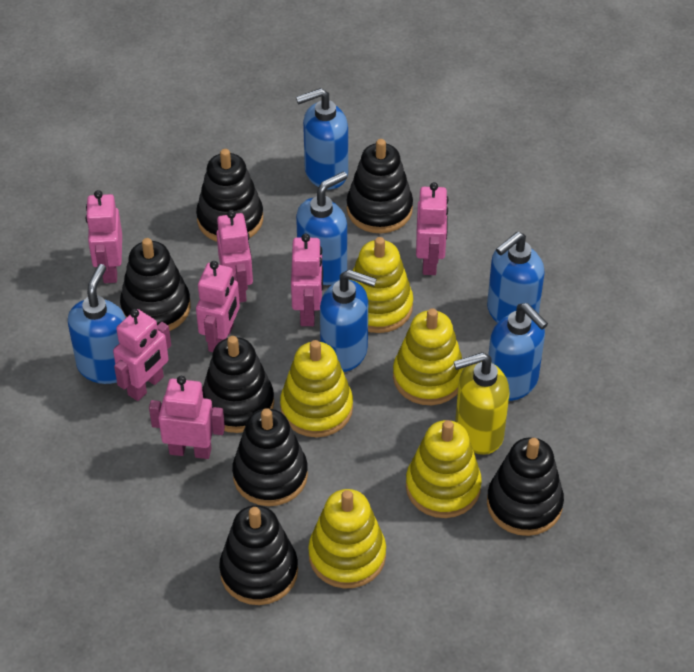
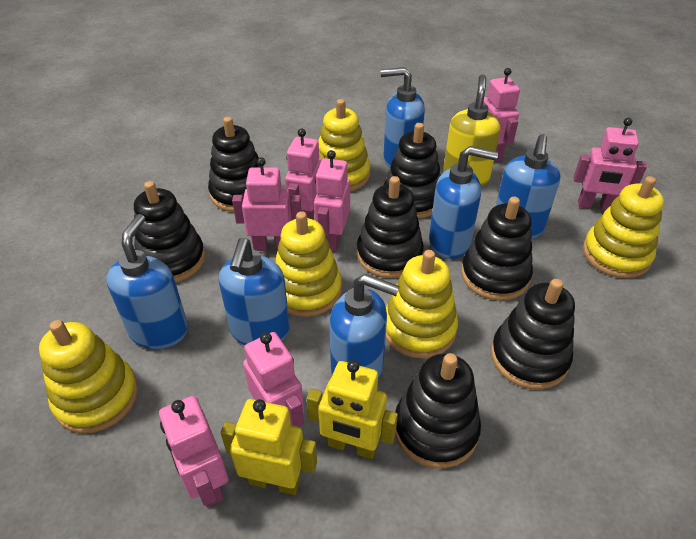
yellow robot: none = 0 -> [221,399,317,495] [306,360,398,459] = 2

